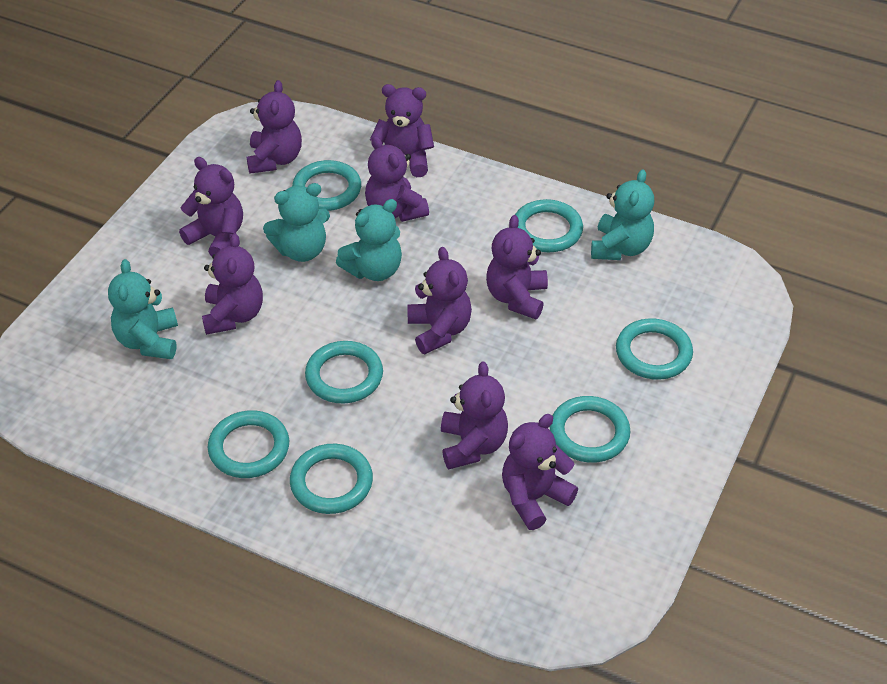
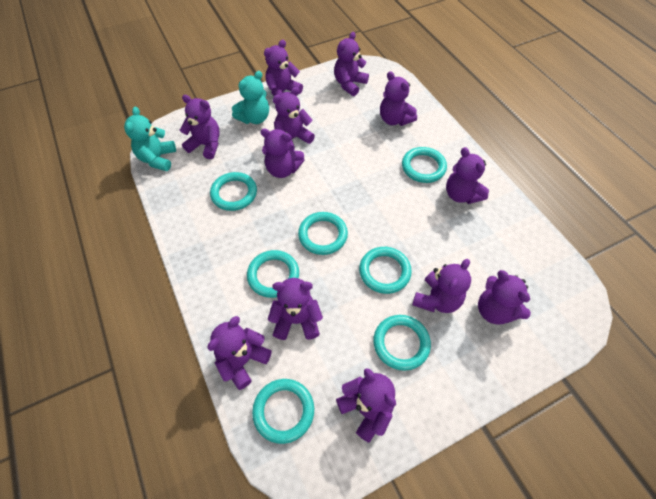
purple teddy bear: [179,157,243,256] [202,233,263,335] [247,80,302,174] [365,136,429,222] [370,84,434,177] [407,247,472,354] [441,362,508,469] [486,215,548,319] [502,414,578,530] = 9 -> [180,95,220,159] [207,316,272,390] [261,129,305,178] [264,40,303,96] [268,278,323,340] [273,87,315,151] [334,32,369,96] [336,368,396,443] [380,71,417,126] [412,259,471,313] [446,147,489,204] [478,270,531,325] = 12
turquoise teddy bear: [108,259,178,359] [263,183,330,262] [336,199,402,281] [591,169,654,260] = 4 -> [124,107,176,171] [232,71,269,124] = 2

